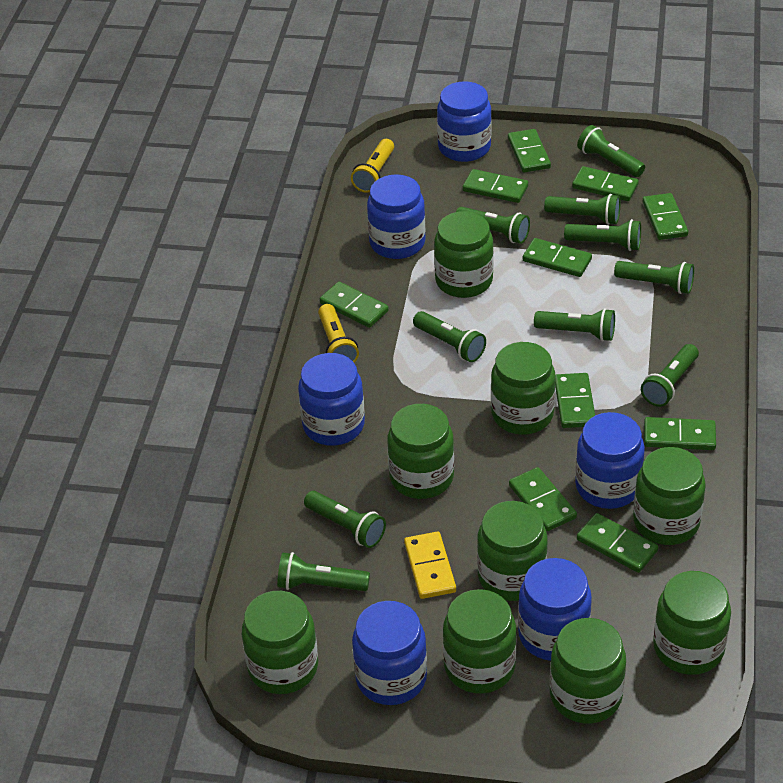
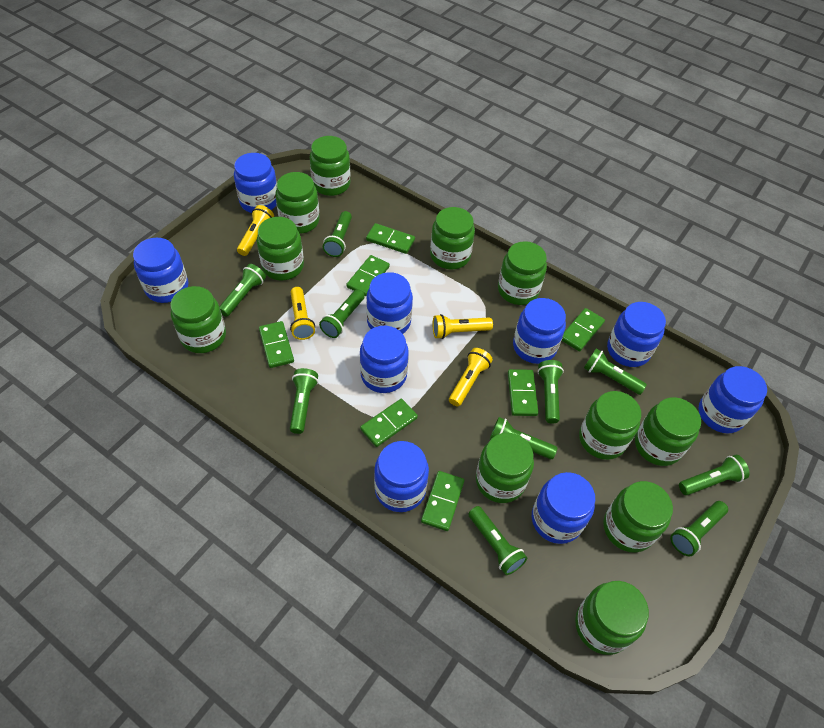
blue jar: [298,353,365,446] [352,601,427,705] [367,174,426,259] [437,81,492,162] [518,558,592,661] [575,412,645,509] = 6 -> [133,238,188,303] [234,153,277,213] [360,326,409,393] [366,272,413,334] [374,441,429,512] [513,298,566,364] [532,472,595,544] [607,302,666,367] [699,366,767,433] = 9
green domino: [320,282,389,328] [463,169,528,203] [508,129,551,173] [509,467,577,531] [523,238,592,277] [555,373,595,428] [572,166,639,201] [577,513,658,573] [643,193,688,240] [644,417,716,450] = 10 -> [259,321,294,368] [346,255,390,296] [360,399,418,447] [366,223,415,254] [421,471,464,531] [508,369,538,416] [562,308,605,352] = 7
green jar: [242,591,318,694] [387,404,454,499] [434,211,494,298] [443,589,516,694] [477,501,548,601] [491,342,556,435] [550,618,626,724] [633,447,706,545] [653,571,731,675] = 9 -> [170,286,226,353] [257,217,304,280] [275,172,320,234] [310,136,350,196] [430,207,475,269] [476,433,534,503] [498,241,547,305] [575,581,649,655] [579,391,641,460] [603,481,673,553] [635,397,701,466] = 11
yellow domino: [404,532,456,599] = 1 -> none = 0
yellow flashlight: [318,304,359,363] [351,139,394,193] = 2 -> [237,205,274,256] [290,287,315,340] [432,314,493,339] [449,348,493,407] = 4

